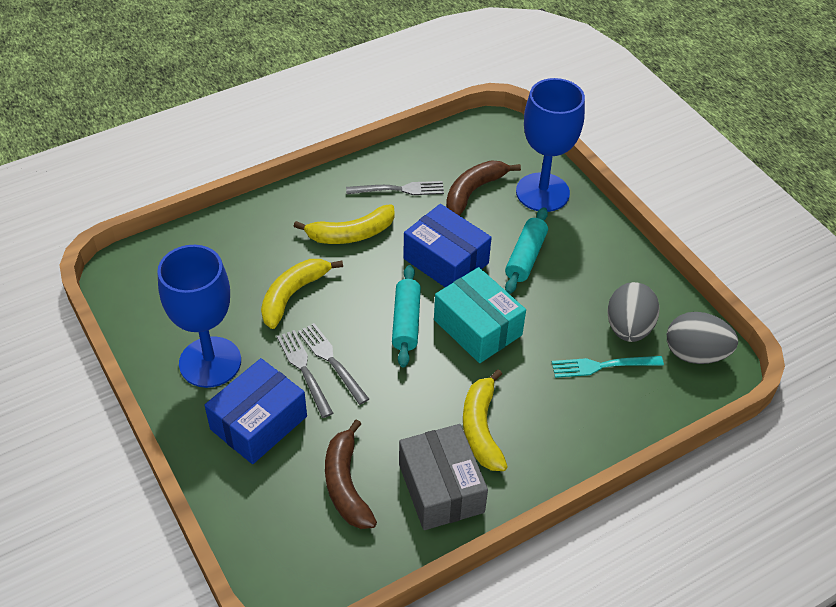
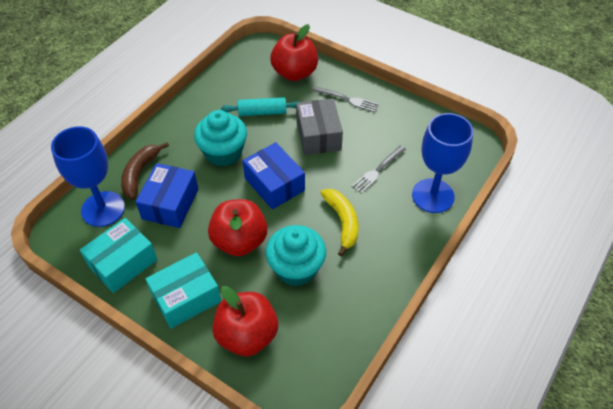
brown banana: [325,419,377,529] [446,160,521,216] = 2 -> [121,142,169,200] = 1
grey egg: [607,282,660,342] [667,312,738,364] = 2 -> none = 0
grey fork: [277,330,333,418] [298,323,369,405] [346,181,444,195] = 3 -> [313,86,379,112] [351,145,406,194] = 2
red apple: none = 0 -> [208,199,268,256] [212,286,278,356] [270,24,318,81] = 3
turquoise box: [434,267,526,363] = 1 -> [80,218,157,293] [145,252,221,329] = 2
turquoise cupcake: none = 0 -> [194,110,247,167] [265,225,326,287] = 2
turquoise fork: [552,356,664,378] = 1 -> none = 0
turquoise rolling pin: [392,265,421,368] [505,207,548,294] = 2 -> [221,97,300,116] = 1
yellow banana: [261,259,343,329] [294,204,395,244] [463,369,508,471] = 3 -> [320,189,358,257] = 1

